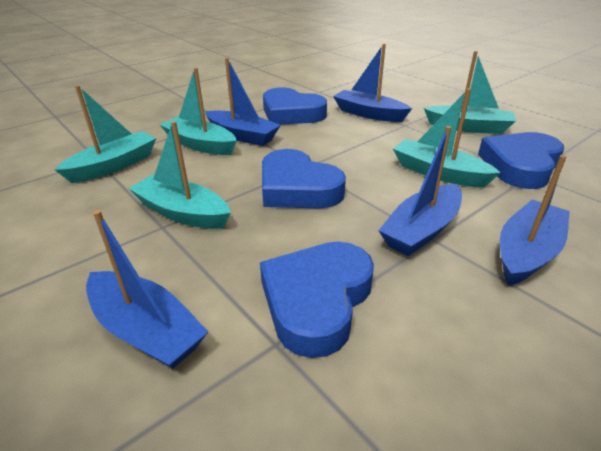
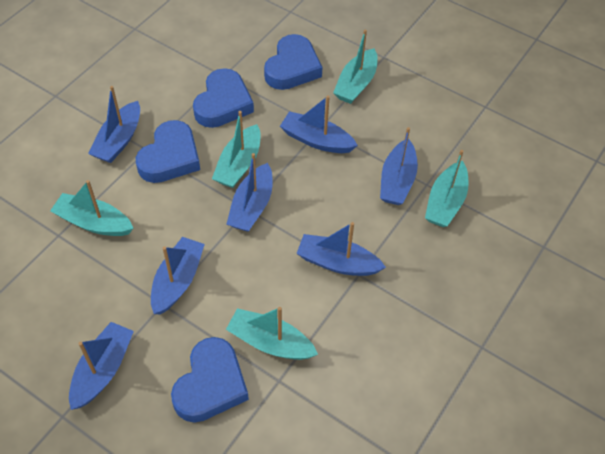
blue boat: [86,210,208,369] [205,58,281,146] [333,44,412,122] [378,126,462,256] [500,155,570,286] = 5 -> [69,322,134,410] [88,86,140,163] [151,237,205,314] [227,153,273,232] [280,95,358,153] [296,222,386,276] [380,127,418,205] = 7

